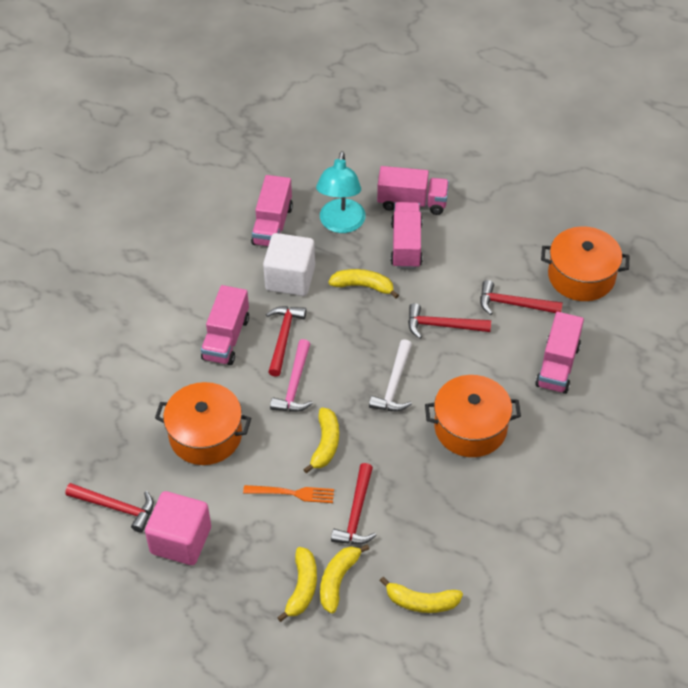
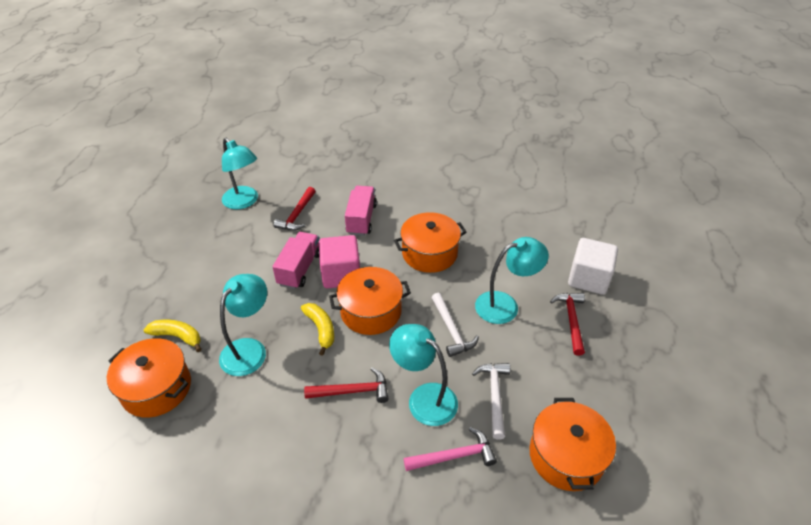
orange fork: [243,485,334,503] = 1 -> none = 0
orange pot: [155,382,251,465] [425,375,521,457] [541,226,630,301] = 3 -> [107,338,191,418] [329,267,411,335] [394,212,467,273] [530,398,616,491] = 4
pink truck: [201,285,249,365] [251,175,293,246] [377,166,449,215] [391,202,423,269] [535,312,584,394] = 5 -> [272,232,319,289] [345,186,377,236] = 2
red hammer: [65,483,154,533] [266,306,306,377] [331,463,377,544] [408,303,491,338] [480,280,563,315] = 5 -> [274,187,315,231] [304,368,389,403] [550,293,585,356] = 3
turquoise lamp: [316,151,366,233] = 1 -> [219,274,267,376] [222,137,258,210] [389,324,458,426] [475,237,549,324] = 4
white hammer: [369,339,412,411] = 1 -> [431,293,479,357] [472,363,510,440] = 2
yellow banana: [277,547,317,622] [303,408,339,473] [320,544,369,613] [329,269,399,298] [380,577,463,613] = 5 -> [143,320,201,352] [301,303,334,356] = 2

